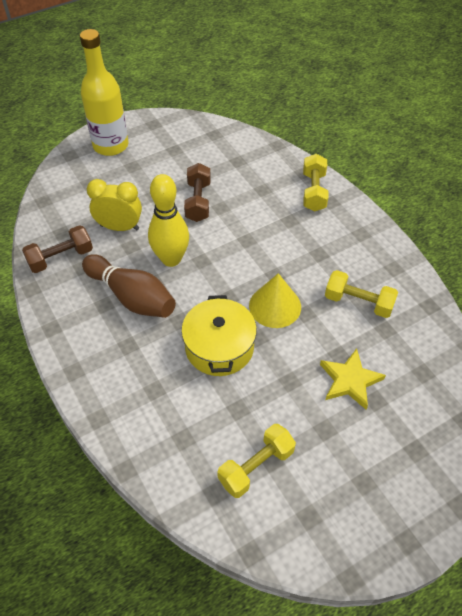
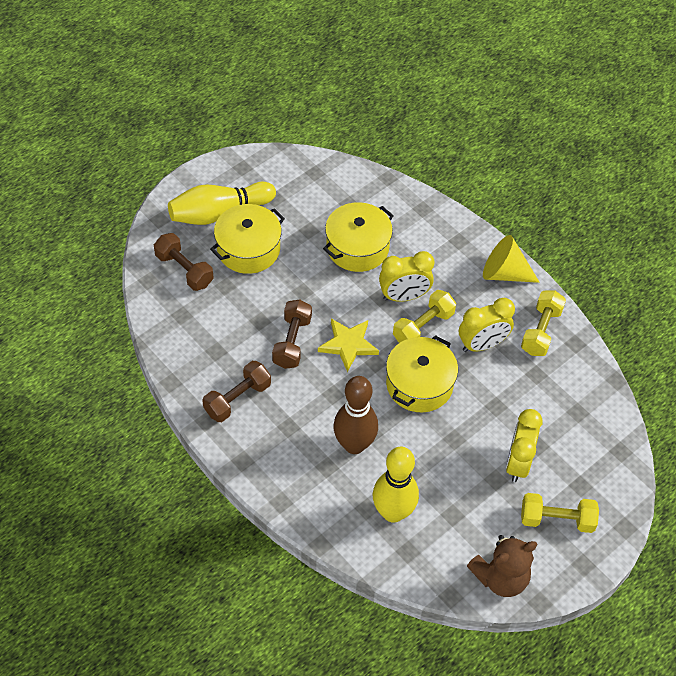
brown dumbbell: [22,225,93,273] [184,163,211,222] = 2 -> [154,233,214,291] [202,361,271,422] [272,300,312,369] = 3
brown teddy bear: none = 0 -> [467,535,537,597] = 1
yellow bottle: [80,29,128,156] = 1 -> none = 0
yellow bowling pin: [148,174,189,267] = 1 -> [168,182,276,225] [373,447,419,523] = 2
yellow clock: [87,179,142,231] = 1 -> [379,251,434,302] [459,298,515,352] [506,409,543,482] = 3
yellow pot: [181,295,257,376] = 1 -> [210,204,285,274] [323,202,394,272] [386,335,458,412] = 3

